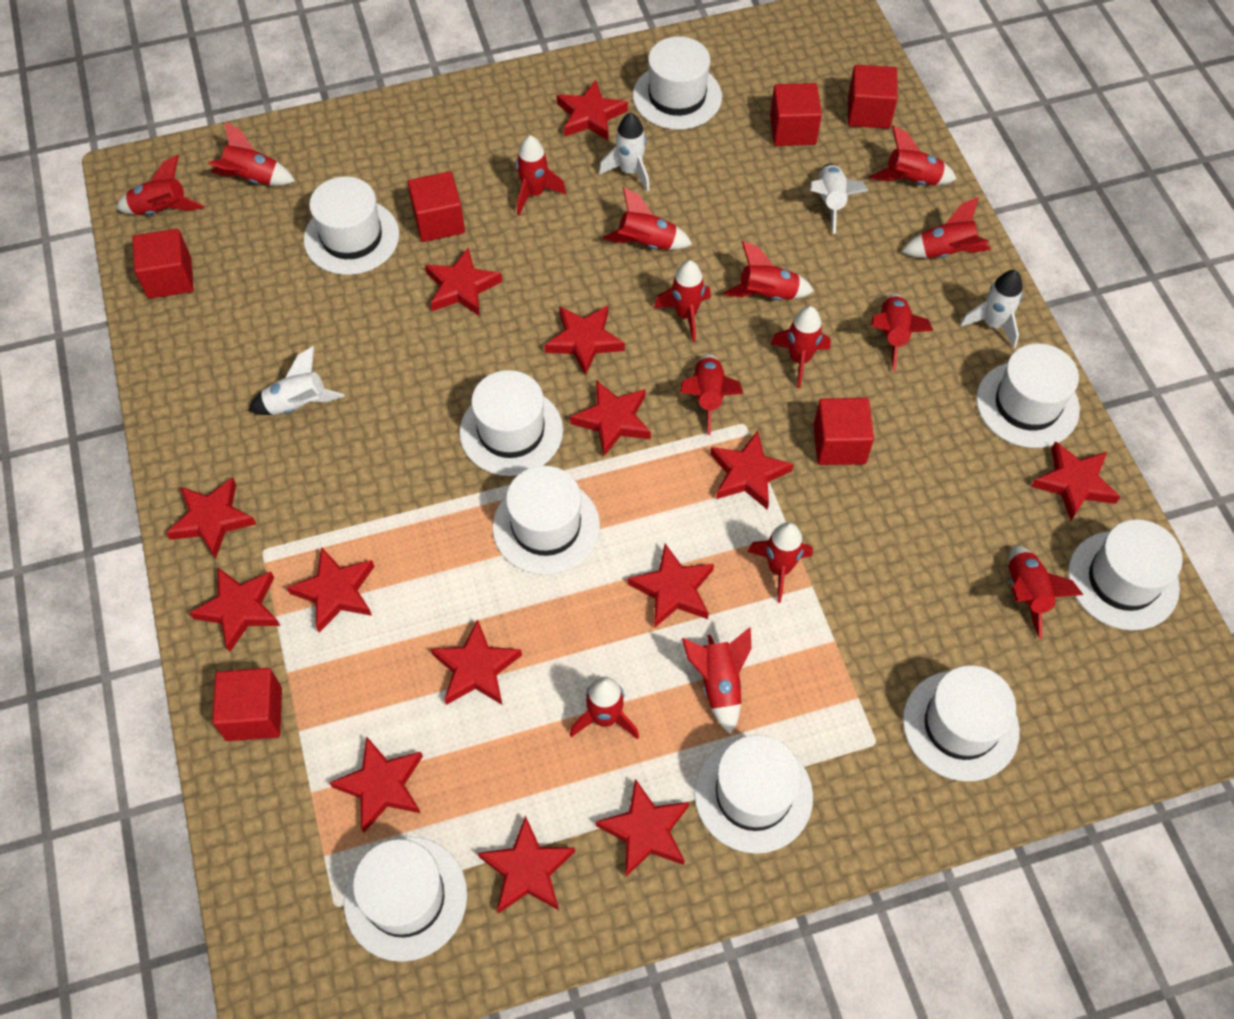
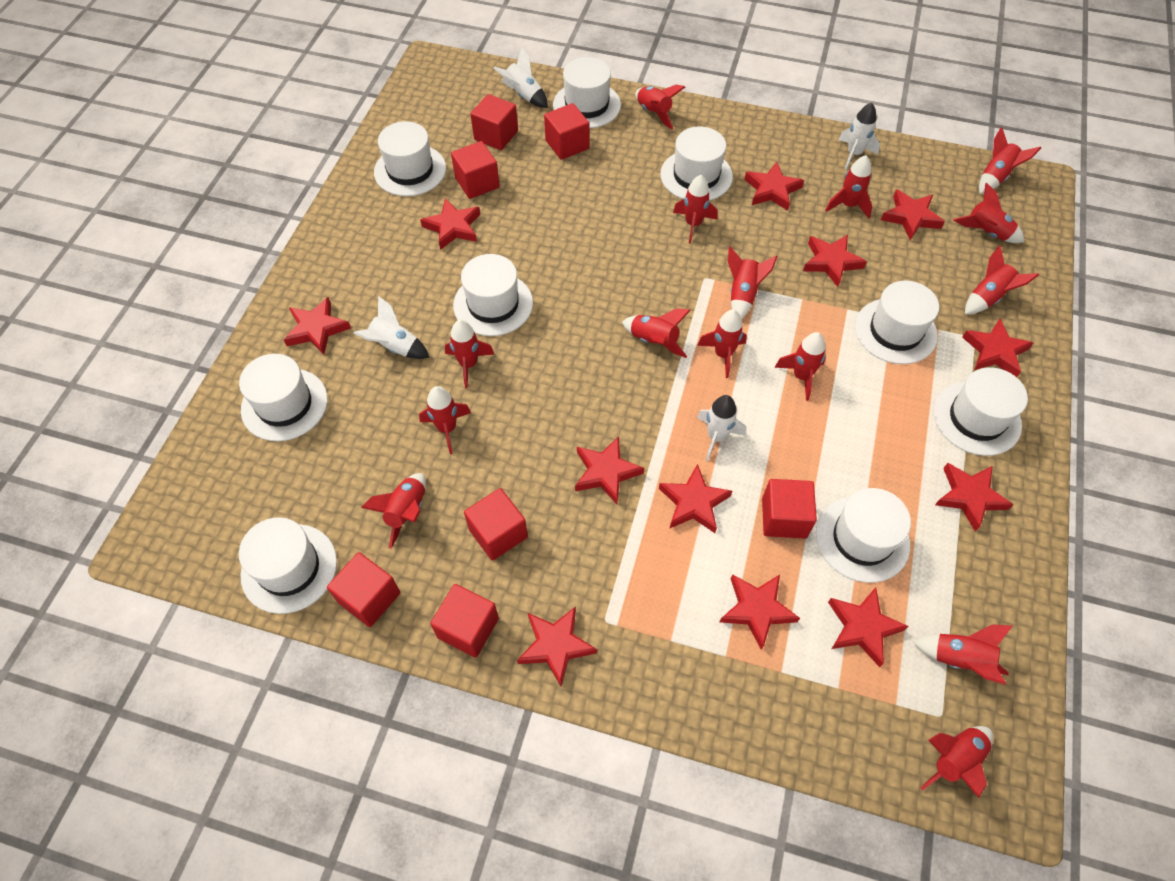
red cube: [132,229,193,299] [212,668,282,741] [408,172,465,242] [770,83,822,146] [813,398,874,465] [848,65,898,129] = 6 -> [327,552,400,627] [430,584,499,658] [451,141,500,199] [464,488,528,561] [471,94,518,150] [544,103,589,160] [762,479,817,539] = 7
red star: [166,477,256,559] [189,568,280,652] [287,547,375,633] [329,736,423,833] [425,248,502,316] [431,619,522,705] [478,815,575,914] [544,305,625,376] [557,80,628,141] [570,380,651,456] [596,779,689,877] [628,544,714,628] [710,431,794,510] [1031,441,1120,521] = 14 -> [284,297,351,355] [420,198,480,250] [517,606,597,686] [575,436,644,504] [659,464,732,533] [720,574,800,650] [744,162,804,211] [803,235,867,287] [828,587,909,667] [881,189,945,240] [935,463,1014,532] [962,319,1033,377] = 12

